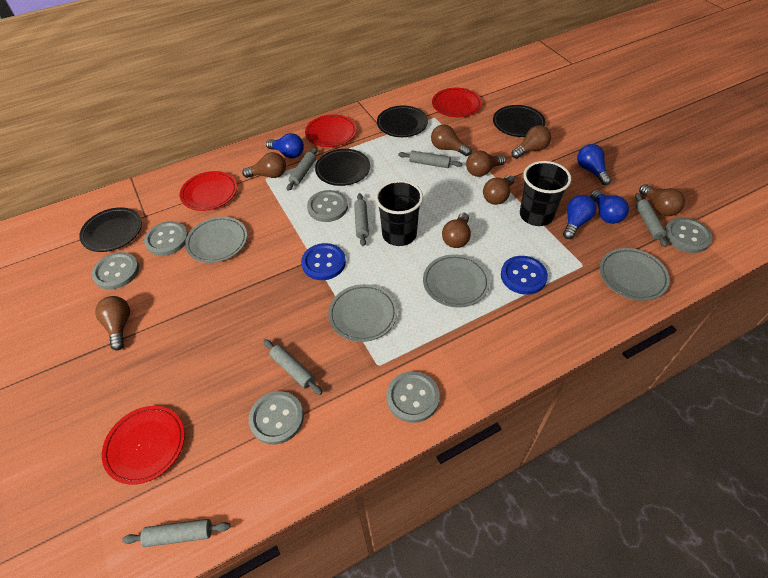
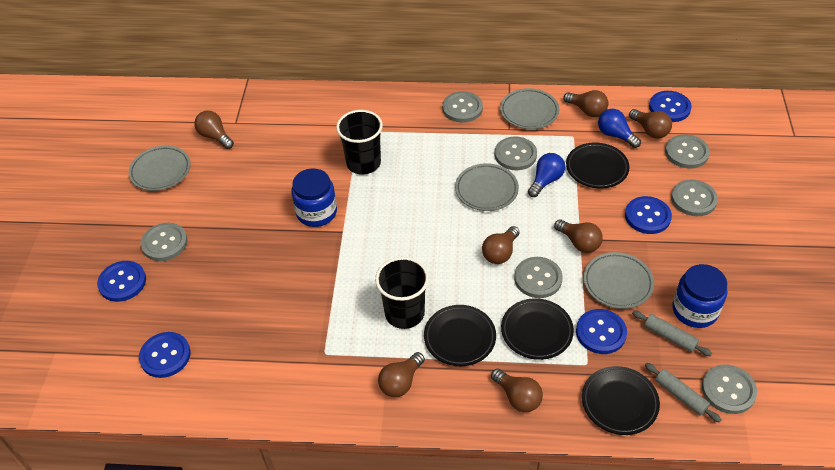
blue button: [301,243,346,280] [501,256,548,295] = 2 -> [97,261,146,302] [139,332,191,378] [576,309,627,354] [625,196,672,234] [649,91,692,122] = 5
blue jar: none = 0 -> [291,168,337,227] [672,264,727,328] = 2
blue light bulb: [266,133,304,158] [563,195,596,239] [577,144,611,185] [590,190,629,224] = 4 -> [528,153,565,197] [598,109,641,148] = 2
brown light bulb: [95,296,130,351] [242,152,286,178] [431,125,472,156] [442,213,471,248] [466,151,506,177] [483,175,514,205] [512,125,551,159] [639,184,685,216] = 8 -> [194,111,234,149] [378,352,425,397] [482,226,520,264] [491,369,543,412] [554,219,603,253] [563,90,608,117] [629,109,672,138] = 7
grey button: [92,252,139,290] [144,221,188,256] [249,391,304,445] [307,190,348,222] [386,371,440,423] [665,217,712,253] = 6 -> [141,223,188,261] [442,91,483,123] [494,136,537,170] [514,257,563,298] [665,134,710,168] [671,180,718,216] [702,365,757,414] = 7
grey rolling pin: [122,519,230,547] [263,339,322,395] [287,148,318,191] [354,193,369,246] [398,151,462,168] [635,193,668,247] = 6 -> [632,311,712,356] [645,363,721,423] = 2
red plate: [102,406,185,485] [180,171,237,211] [305,114,357,147] [432,88,482,117] = 4 -> none = 0

